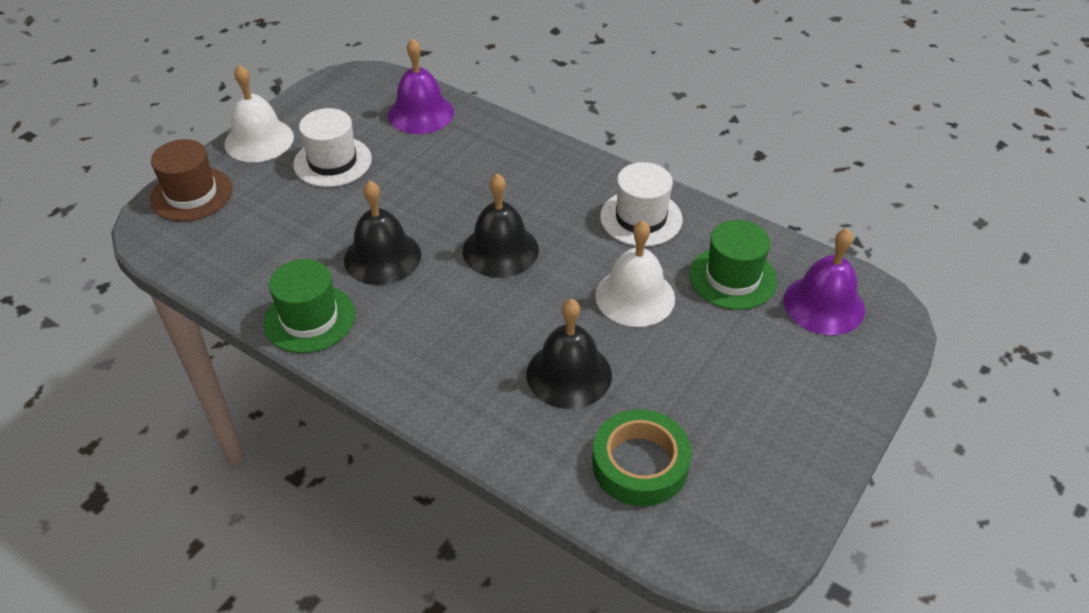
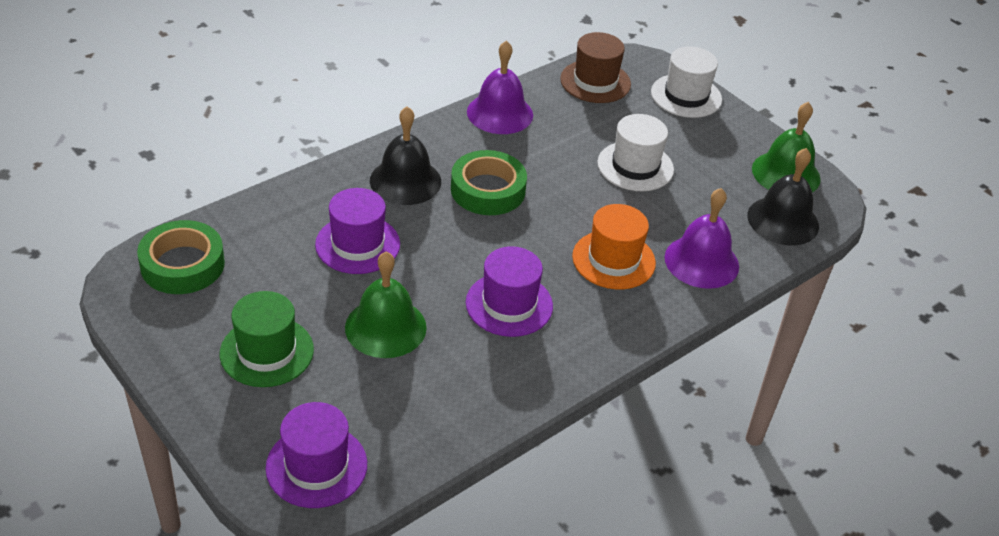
black bell: [344,181,421,285] [463,174,539,278] [526,299,612,409] = 3 -> [370,106,441,205] [748,148,819,245] = 2
green bell: none = 0 -> [345,251,427,358] [752,102,821,192] = 2
green hat: [264,259,355,353] [689,220,777,310] = 2 -> [220,291,314,387] = 1
green tape: [592,409,691,506] = 1 -> [137,220,225,294] [451,150,527,215] = 2
orange hat: none = 0 -> [572,204,656,290] = 1
purple hat: none = 0 -> [266,402,367,508] [315,188,400,274] [466,246,553,337] = 3
white bell: [224,65,294,162] [595,220,675,327] = 2 -> none = 0

